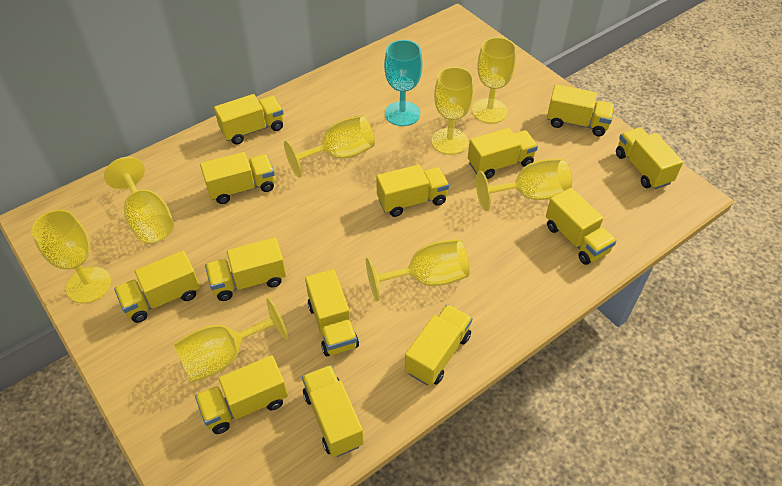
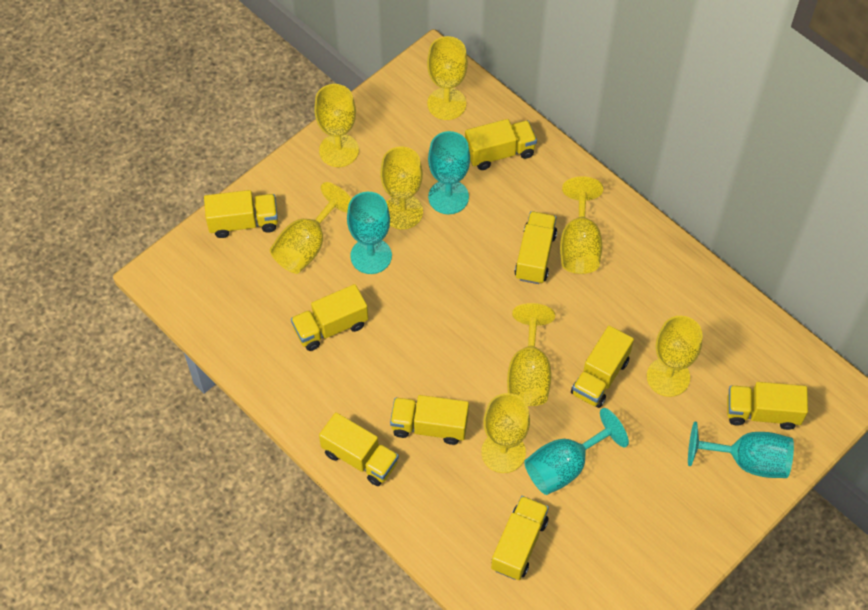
turquoise goblet: [384,40,422,126] = 1 -> [347,192,392,274] [428,131,470,214] [524,408,629,495] [688,421,794,478] = 4
yellow truck: [114,251,200,323] [195,355,288,434] [200,152,275,204] [205,237,286,301] [214,94,284,145] [302,365,364,457] [305,269,359,356] [376,164,449,217] [405,304,473,386] [468,128,538,179] [546,188,616,265] [547,84,615,136] [616,127,683,189] = 13 -> [204,190,278,238] [291,284,368,351] [319,412,399,486] [390,395,469,445] [465,119,537,170] [491,496,549,580] [514,211,557,284] [571,326,634,408] [727,382,808,430] = 9

